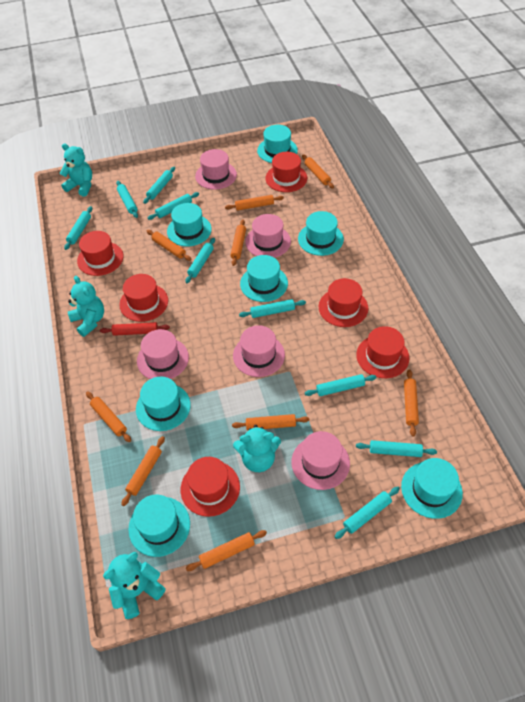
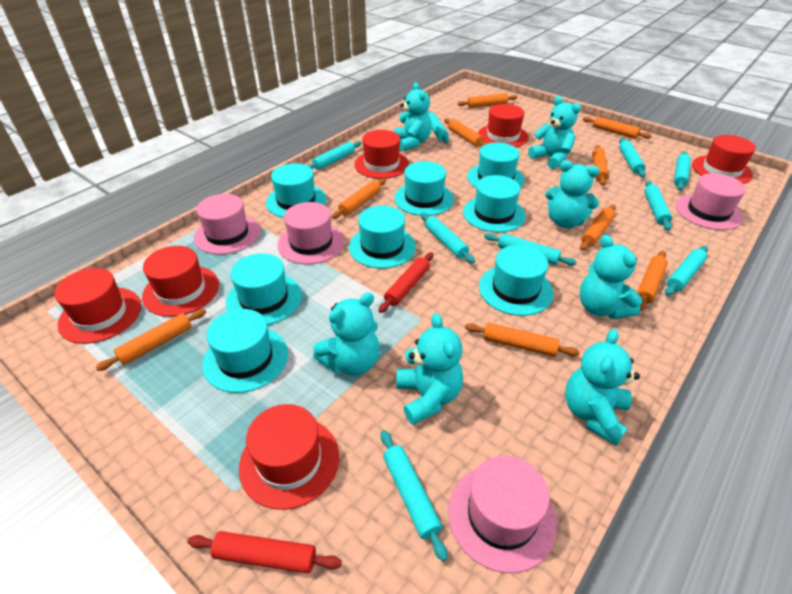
pink hat: [137,329,189,379] [195,149,237,189] [233,325,285,377] [245,214,291,258] [291,431,350,490] = 5 -> [194,194,261,255] [277,202,344,264] [448,455,557,573] [676,173,746,230] = 4
red rolling pin: [100,322,170,336] = 1 -> [187,531,342,573] [379,252,433,313] = 2
turquoise hat: [128,494,190,557] [136,377,191,431] [167,203,212,246] [240,255,288,302] [257,125,298,163] [298,211,344,256] [401,458,463,519] = 7 -> [202,309,288,393] [226,253,302,325] [266,163,327,218] [349,205,416,268] [394,161,454,216] [463,175,526,232] [467,142,525,188] [479,245,554,316] = 8
turquoise teddy bear: [60,144,92,196] [68,276,104,337] [103,552,166,619] [233,425,281,472] = 4 -> [313,292,380,375] [394,82,432,151] [397,313,463,425] [528,96,581,169] [545,160,600,228] [565,329,640,446] [580,235,642,319] = 7

